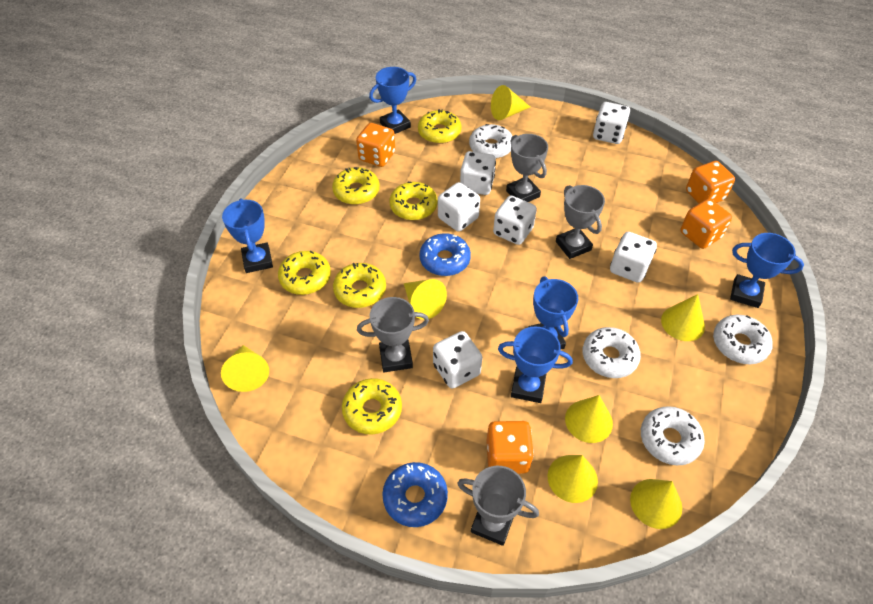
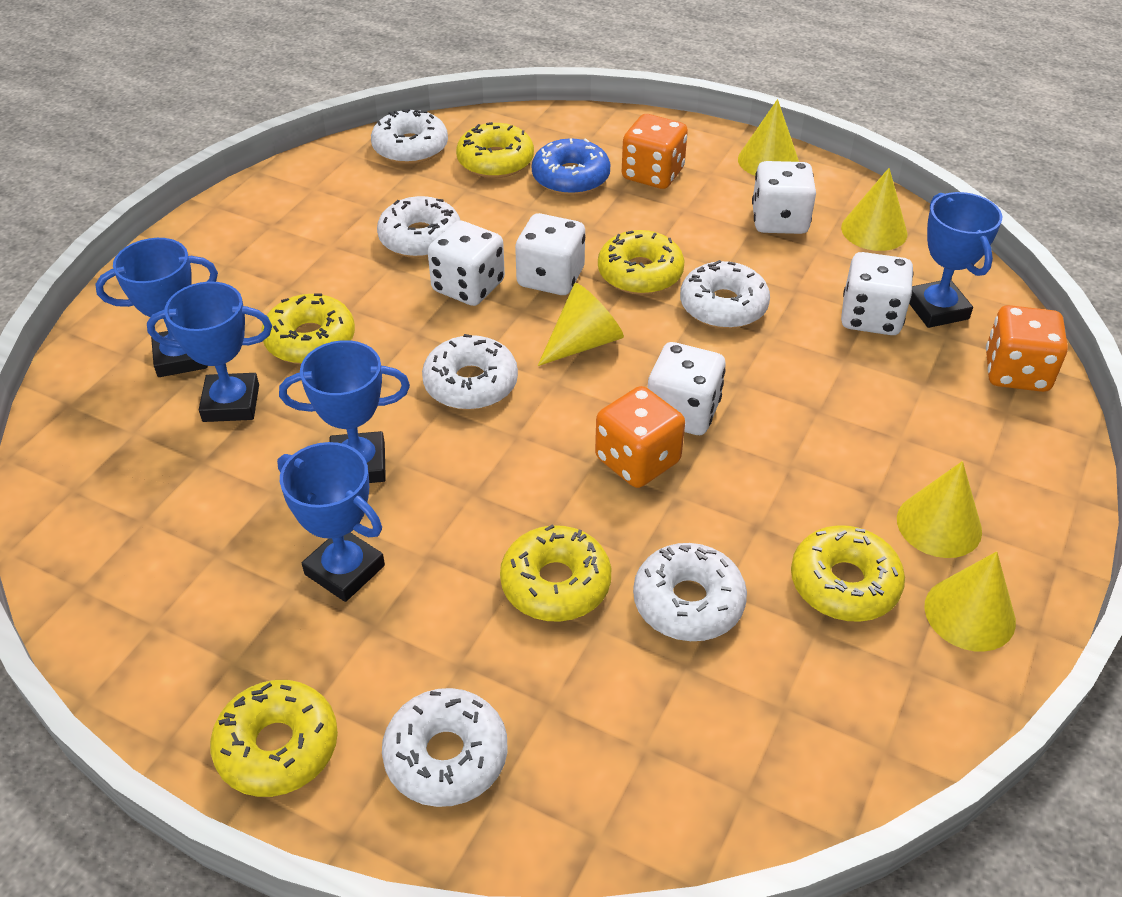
blue donut: [382,462,448,527] [419,233,471,276] = 2 -> [532,138,610,195] = 1
grey trophy: [357,297,429,372] [457,466,539,546] [506,134,548,202] [556,185,605,259] = 4 -> none = 0
orange dice: [356,123,395,167] [486,421,534,474] [680,199,732,249] [686,161,735,203] = 4 -> [595,386,685,488] [622,114,688,189] [986,305,1068,392] = 3
white dice: [433,331,482,388] [438,182,480,231] [460,151,496,195] [493,196,537,245] [593,102,630,144] [610,232,657,283] = 6 -> [428,220,505,306] [515,213,585,295] [648,342,726,435] [752,161,816,234] [841,252,913,335] = 5
white donut: [469,124,512,159] [583,327,641,378] [641,406,705,465] [713,315,773,364] = 4 -> [371,109,448,164] [377,196,461,258] [382,688,508,807] [422,334,518,410] [633,543,747,641] [680,260,770,329] = 6
yellow cone: [221,345,269,392] [404,279,447,320] [491,85,530,120] [548,455,598,503] [565,395,613,443] [630,479,682,529] [661,294,705,341] = 7 -> [538,283,624,366] [738,99,799,175] [841,168,908,251] [897,461,982,558] [924,551,1016,652] = 5

